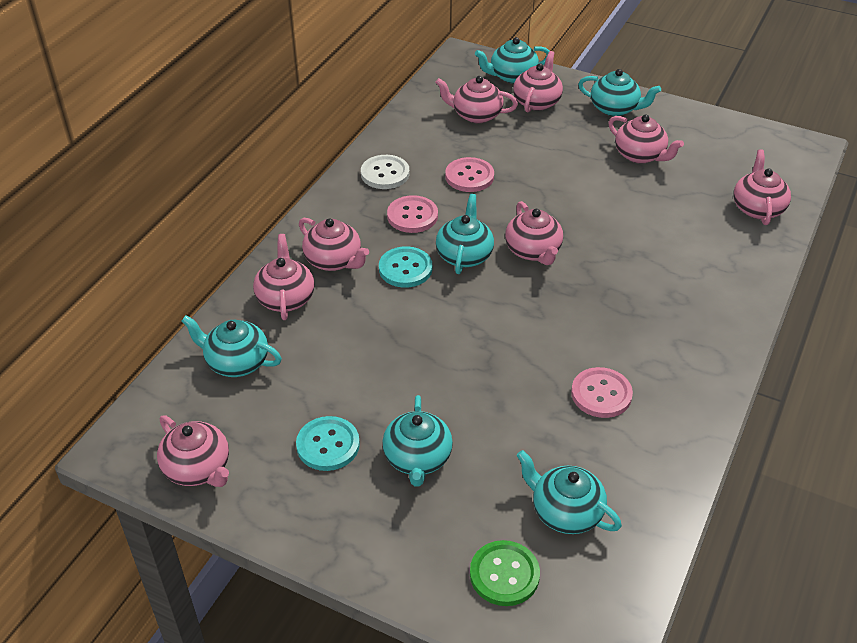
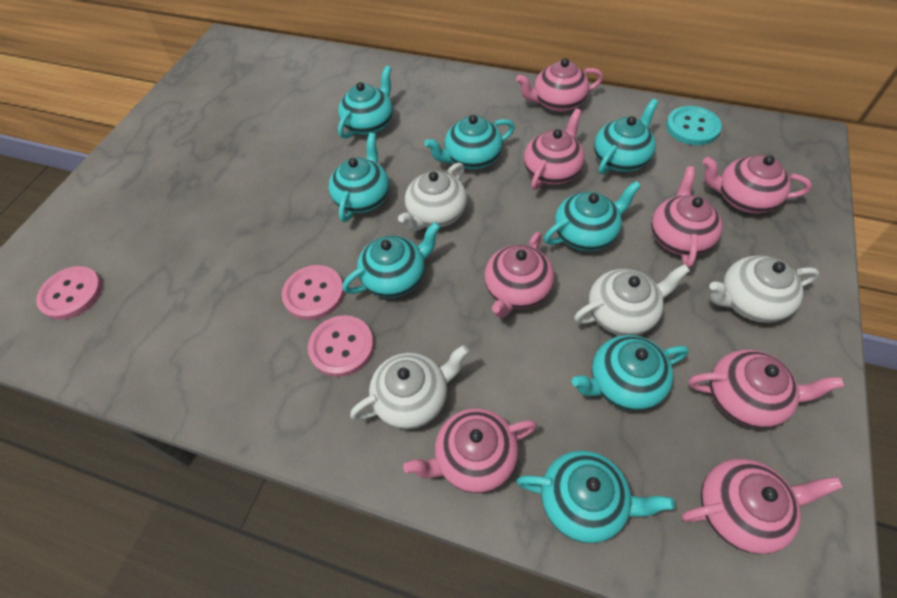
green button: [470,540,540,606] = 1 -> none = 0
turquoise button: [296,416,360,471] [379,246,432,288] = 2 -> [666,106,722,145] = 1
turquoise teapot: [181,315,282,377] [382,395,453,487] [436,194,494,274] [475,37,549,83] [516,450,622,534] [578,69,661,116] = 6 -> [329,133,389,222] [338,66,393,139] [342,222,440,298] [424,115,515,169] [516,451,675,543] [544,181,641,251] [572,335,689,411] [594,99,658,175] = 8
white button: [361,155,410,189] = 1 -> none = 0
white teapot: none = 0 -> [350,345,469,429] [398,163,467,232] [574,264,690,336] [709,255,819,323] = 4

